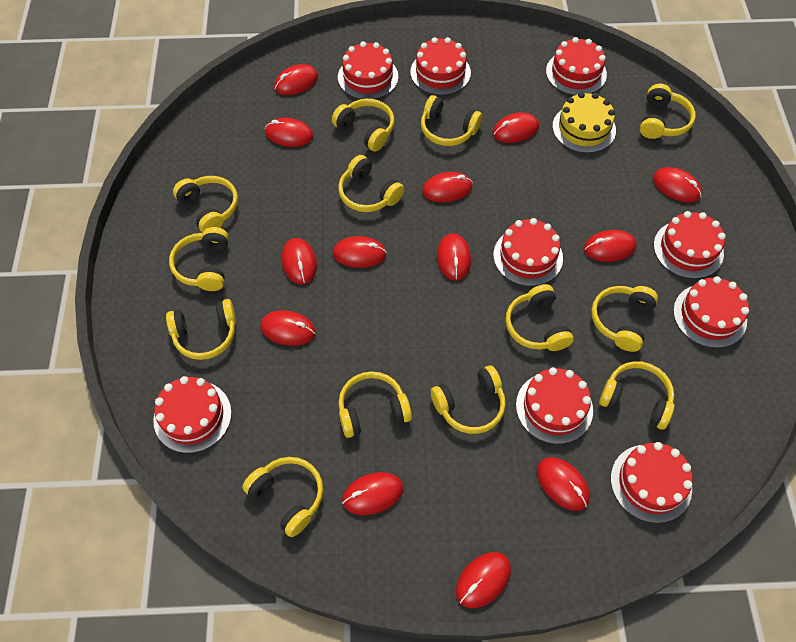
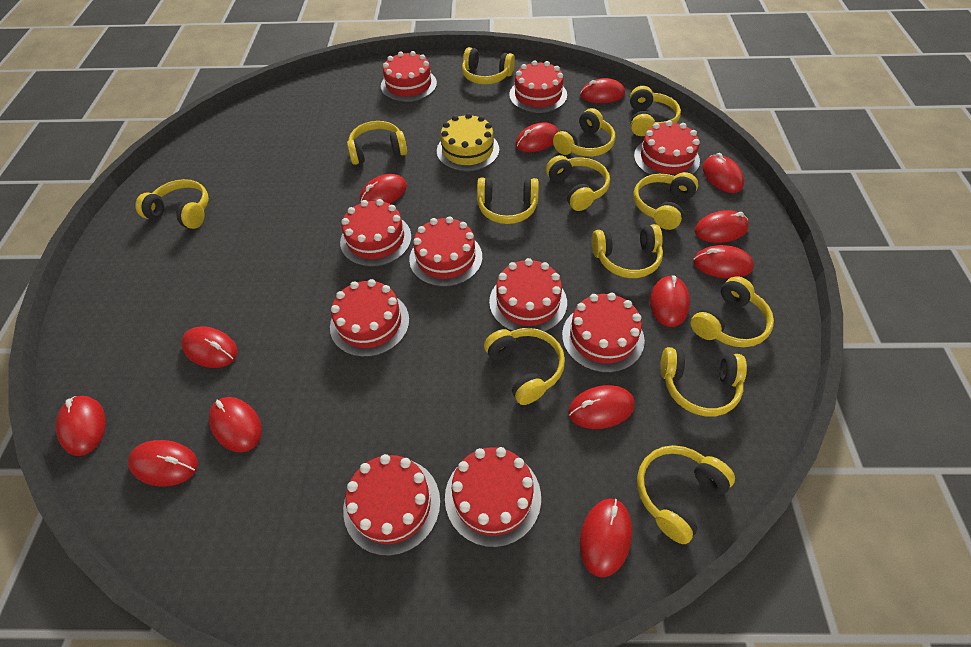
red cake: [153,376,232,453] [338,41,398,99] [410,37,471,95] [493,218,563,286] [516,367,593,444] [546,37,607,95] [611,442,693,523] [654,211,726,279] [673,276,749,348] = 9 -> [330,279,409,357] [340,199,412,267] [343,454,440,556] [381,51,437,102] [409,216,482,287] [445,447,541,547] [489,258,567,332] [509,60,567,113] [562,293,645,373] [634,120,700,176] = 10

